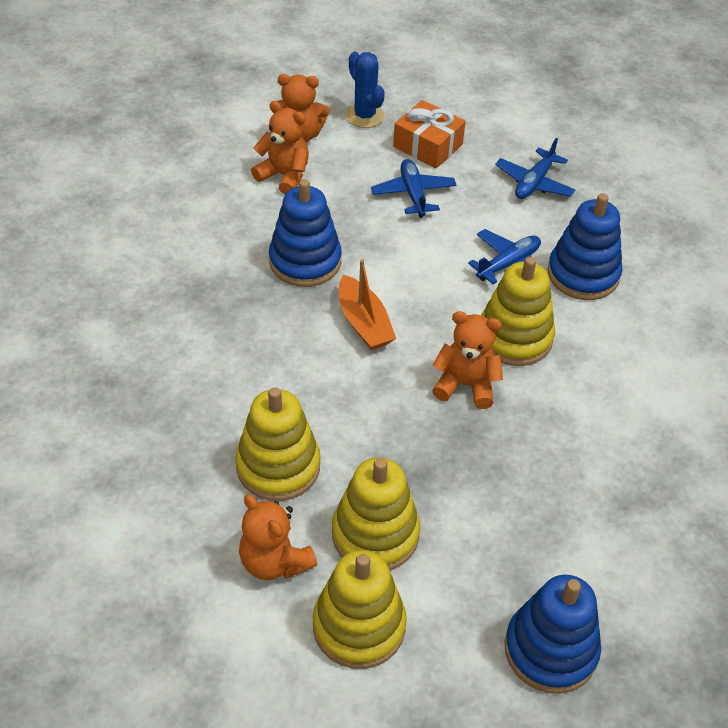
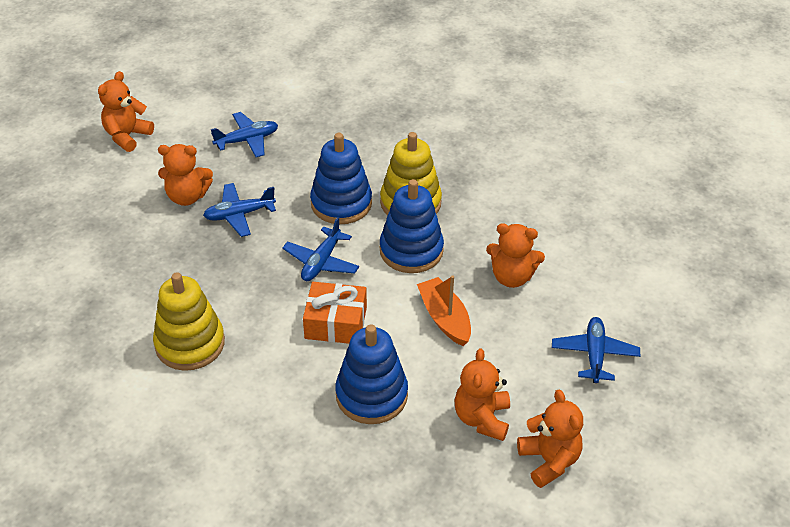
blue cactus: [346,52,385,128] = 1 -> none = 0
blue plane: [371,159,457,218] [468,229,541,284] [495,138,575,199] = 3 -> [203,183,276,237] [211,112,278,157] [282,217,359,281] [552,317,640,383] = 4
orange teddy bear: [239,494,317,580] [251,101,309,195] [277,74,330,142] [432,311,503,409] = 4 -> [98,71,154,152] [158,144,213,206] [455,348,510,441] [486,223,545,288] [517,390,583,488] = 5
yellow stacking toy: [235,387,320,501] [313,550,407,669] [332,458,420,570] [481,257,555,366] = 4 -> [153,272,225,371] [380,132,442,215] = 2

